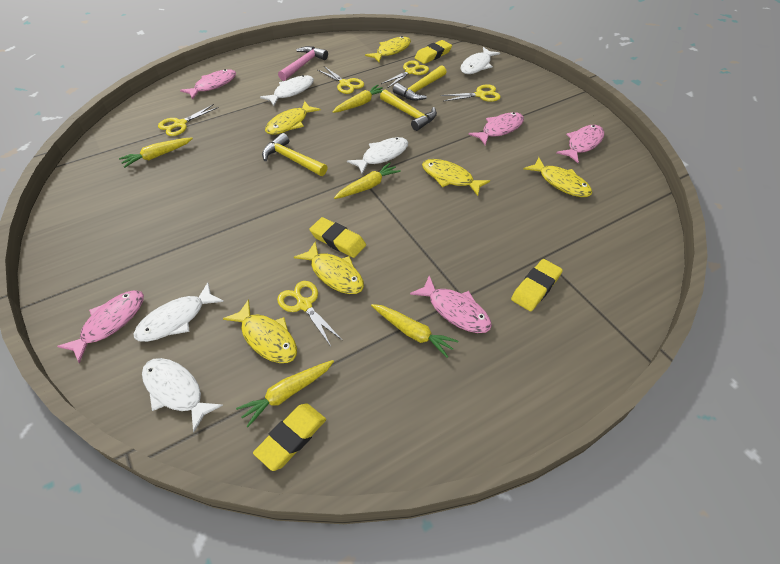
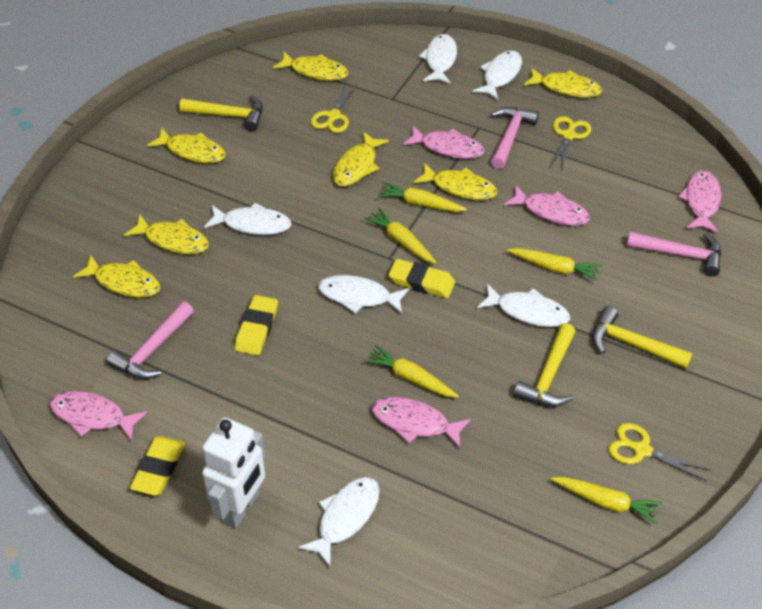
pink hammer: [278,46,328,81] = 1 -> [106,301,194,379] [491,107,539,169] [627,232,721,276] = 3
white fish: [133,282,224,342] [142,358,223,432] [260,75,314,106] [347,137,408,174] [460,47,500,74] = 5 -> [204,203,292,235] [298,477,380,567] [318,275,409,314] [419,34,457,84] [472,50,522,100] [477,284,570,327] = 6
white robot: none = 0 -> [202,417,265,529] = 1
yellow eraser: [253,403,326,471] [309,217,366,258] [415,40,452,64] [511,259,563,311] = 4 -> [130,436,185,496] [235,295,278,356] [389,259,455,298] = 3
yellow fish: [223,299,297,363] [265,101,321,135] [294,242,364,294] [365,36,411,62] [422,159,490,196] [524,157,592,197] = 6 -> [73,255,161,298] [124,215,209,254] [147,128,226,163] [273,51,348,81] [333,132,389,186] [413,163,497,200] [524,68,602,98] = 7
yellow scissors: [158,104,219,136] [277,281,343,346] [318,66,364,94] [381,60,429,88] [441,84,501,102] = 5 -> [311,84,357,133] [549,116,591,171] [609,423,711,481] = 3

